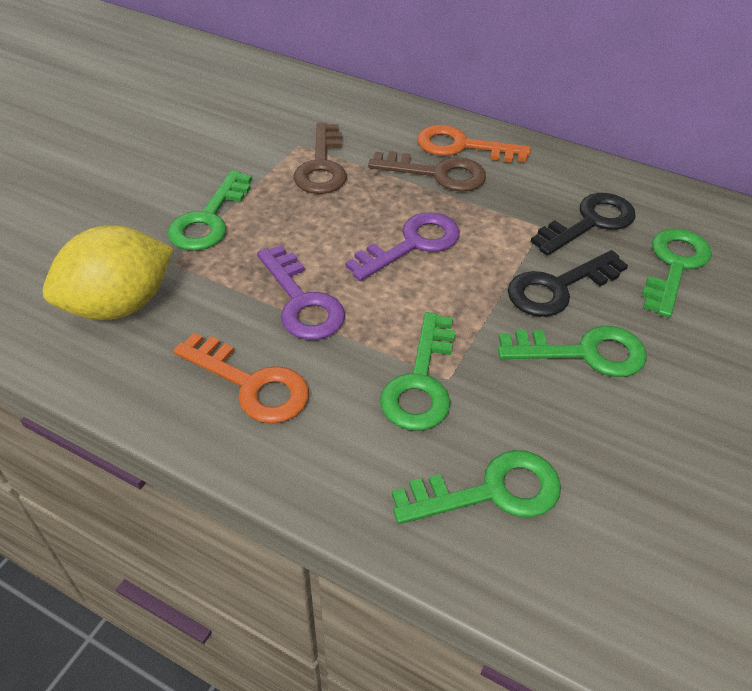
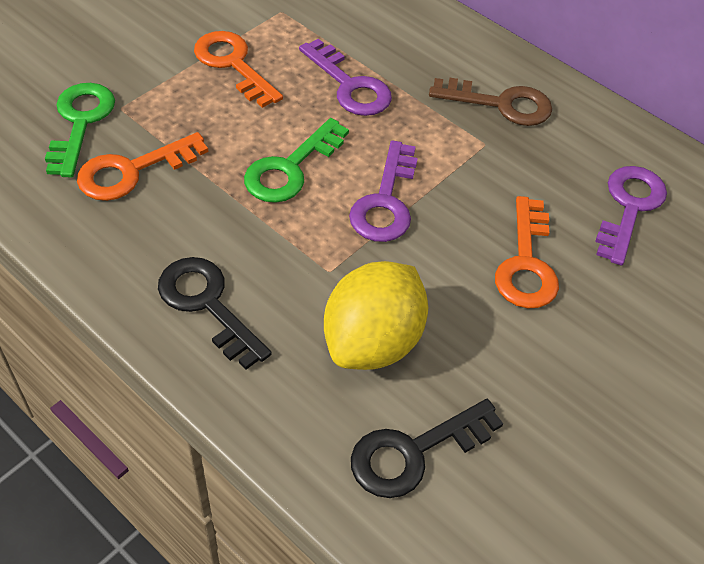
brown key: [294,123,347,194] [368,151,486,192] = 2 -> [429,78,552,126] = 1
green key: [168,170,252,251] [380,312,455,431] [392,450,561,524] [498,326,647,377] [642,228,712,318] = 5 -> [45,83,115,178] [244,118,349,203] = 2
orange key: [173,333,309,424] [417,125,531,163] = 2 -> [77,132,209,201] [194,31,283,108] [495,196,559,308] = 3
purple key: [257,245,345,340] [345,212,460,281] = 2 -> [299,39,392,116] [349,140,418,242] [595,166,667,266] = 3

